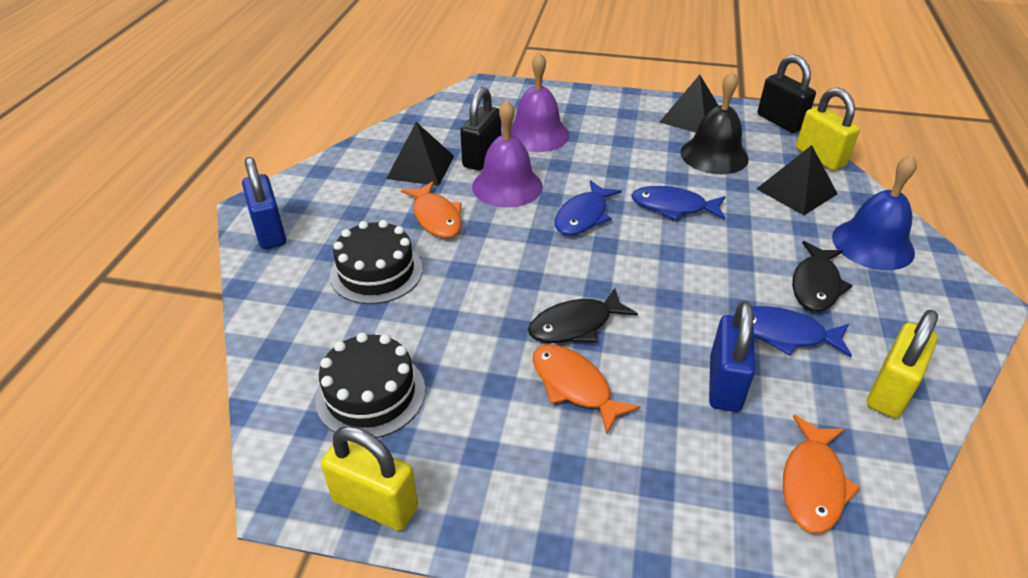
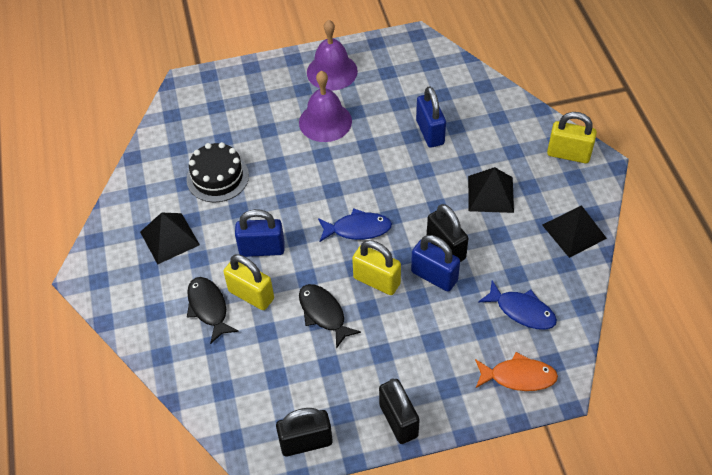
black bell: [680,71,749,174] = 1 -> none = 0
black cake: [315,333,426,438] [330,220,423,304] = 2 -> [186,142,249,202] = 1
black padlock: [460,87,501,171] [758,54,816,133] = 2 -> [276,408,333,456] [379,378,419,444] [427,204,469,262] = 3
blue bell: [832,154,917,270] = 1 -> none = 0
blue fish: [555,180,622,236] [631,186,725,220] [734,306,852,357] = 3 -> [318,209,392,242] [478,280,557,330] = 2
blue padlock: [242,157,286,249] [709,301,755,412] = 2 -> [235,209,284,257] [411,235,460,292] [416,86,446,148] = 3
orange fish: [401,181,462,238] [533,344,641,434] [783,415,861,533] = 3 -> [475,352,558,391] = 1

